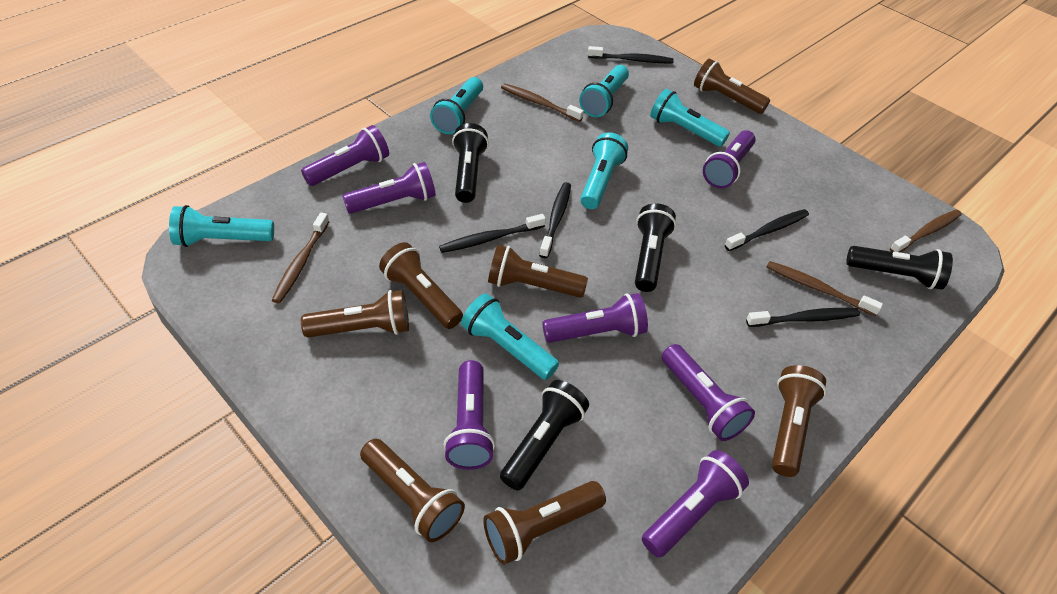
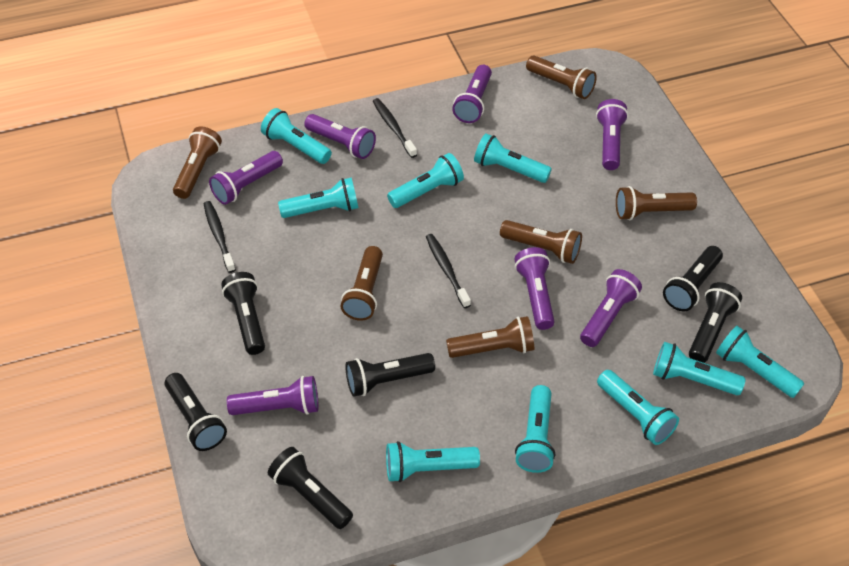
black flashlight: [452,123,489,203] [500,380,589,491] [635,203,676,292] [846,246,953,290] = 4 -> [164,373,227,451] [221,272,265,355] [268,447,353,529] [345,353,435,397] [663,246,723,311] [689,282,742,363] = 6
black toothbrush: [439,214,546,253] [539,182,571,258] [588,46,674,64] [725,209,809,251] [746,308,860,327] = 5 -> [204,201,236,273] [373,98,417,158] [426,234,471,308] = 3
brown flashlight: [301,290,409,338] [360,439,465,542] [379,242,463,329] [483,481,606,565] [488,245,588,298] [694,59,770,114] [772,365,826,477] = 7 -> [173,126,222,199] [340,246,383,321] [446,316,534,358] [500,220,582,264] [526,56,597,99] [616,186,697,220] = 6
brown toothbrush: [272,212,329,303] [501,83,584,122] [766,261,883,316] [890,210,962,252] = 4 -> none = 0
turquoise flashlight: [169,205,274,247] [430,77,483,134] [461,293,559,380] [579,65,629,117] [580,132,628,209] [650,89,730,147] = 6 -> [261,108,332,164] [278,177,358,218] [386,441,480,482] [387,153,464,208] [474,133,552,183] [515,385,555,473] [597,370,679,445] [653,342,746,395] [716,326,804,398] = 9

